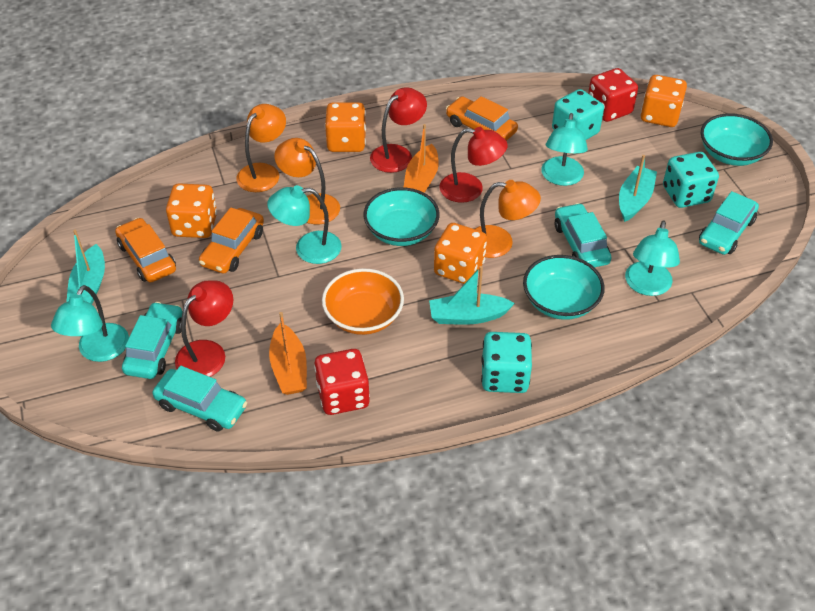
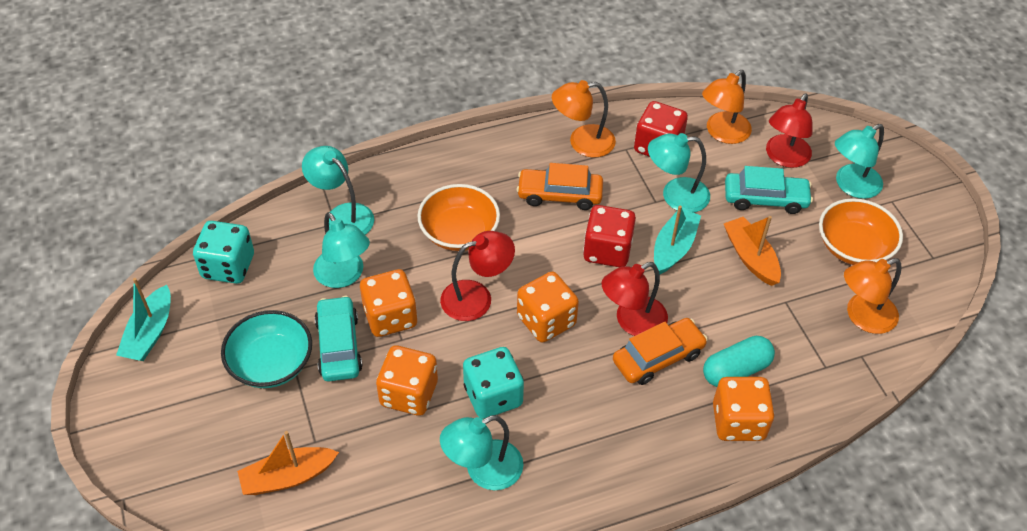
orange bowl: [322,269,404,335] = 1 -> [417,184,500,251] [819,198,903,265] = 2
orange car: [115,218,176,282] [199,207,264,274] [446,96,518,141] = 3 -> [516,163,603,210] [613,318,708,385] = 2
turquoise boat: [66,230,105,304] [429,266,515,325] [619,155,657,222] = 3 -> [116,278,171,361] [654,206,701,274] = 2
turquoise bowl: [363,187,440,246] [523,255,605,320] [701,113,773,166] = 3 -> [221,310,312,388] = 1
turquoise capsule: none = 0 -> [703,336,775,387] = 1
turquoise car: [122,302,182,379] [153,366,247,432] [555,203,612,267] [699,191,759,255] = 4 -> [314,296,363,381] [725,166,813,214] = 2
turquoise dice: [481,332,532,393] [552,89,604,140] [663,152,719,208] = 3 -> [193,221,254,284] [463,347,524,419] = 2
turquoise lamp: [51,285,129,362] [267,185,342,264] [541,113,588,186] [625,221,680,296] = 4 -> [302,146,374,235] [313,212,370,288] [440,415,523,490] [648,133,710,213] [835,124,884,199] = 5

